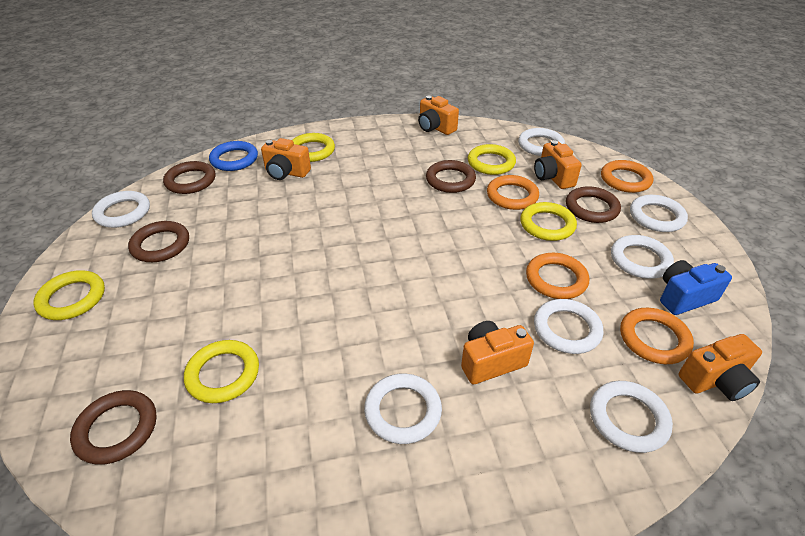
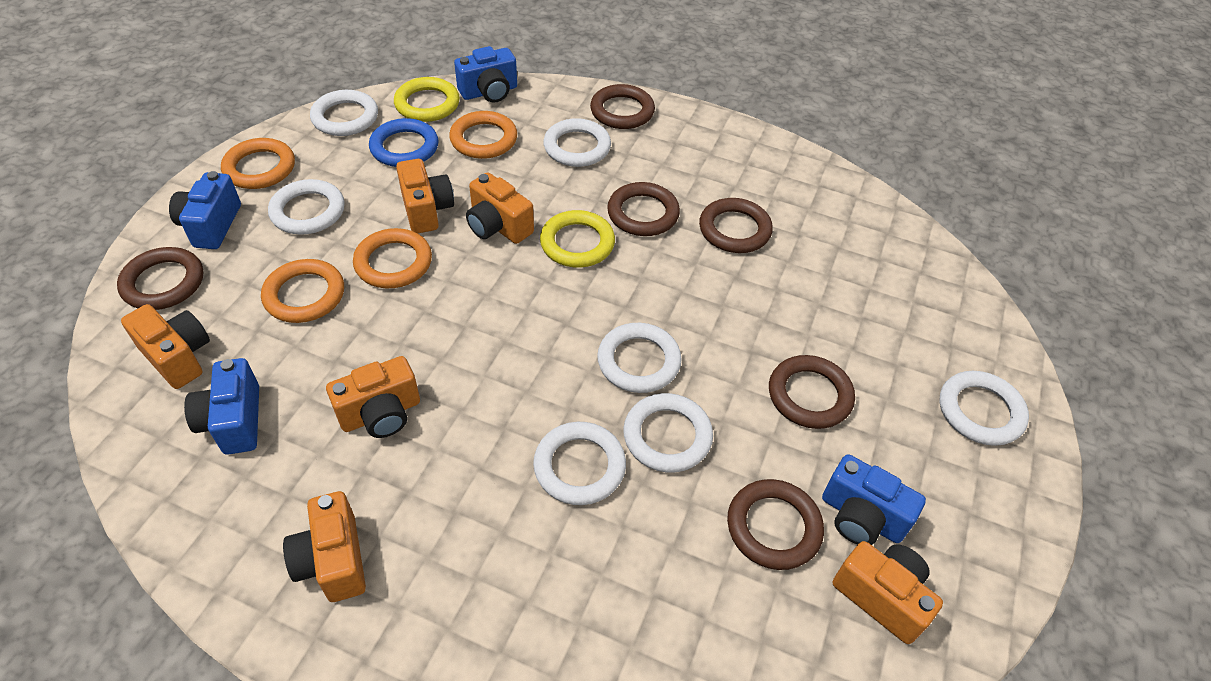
blue camera: [660,260,732,315] = 1 -> [169,171,241,249] [184,358,259,455] [454,46,517,103] [822,454,926,545] = 4
brown ring: [70,390,157,465] [128,221,189,262] [163,161,215,194] [426,160,476,193] [566,186,621,223] = 5 -> [117,247,203,310] [590,84,655,129] [607,182,680,236] [699,198,773,253] [727,479,824,570] [769,355,855,429] = 6
orange camera: [261,138,311,180] [418,95,459,135] [461,321,534,384] [534,140,582,189] [679,334,762,401] = 5 -> [121,304,210,389] [283,491,366,602] [326,356,420,438] [396,159,454,233] [466,172,534,244] [833,541,943,644] = 6
yellow ring: [33,270,105,320] [184,340,259,403] [292,133,335,162] [468,144,516,175] [520,202,577,241] = 5 -> [394,77,460,122] [540,210,615,268] = 2

